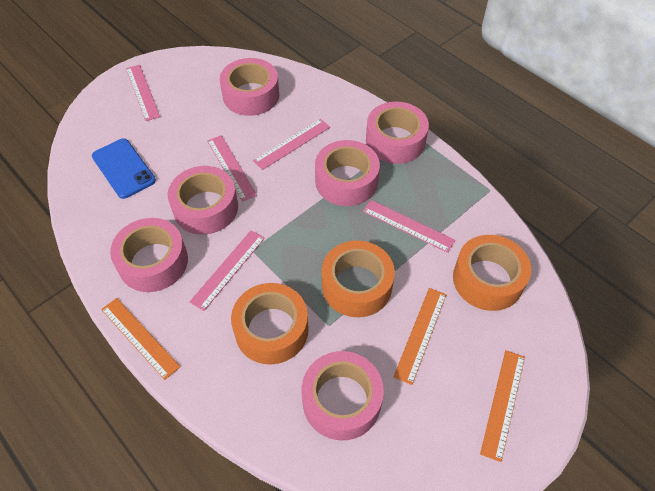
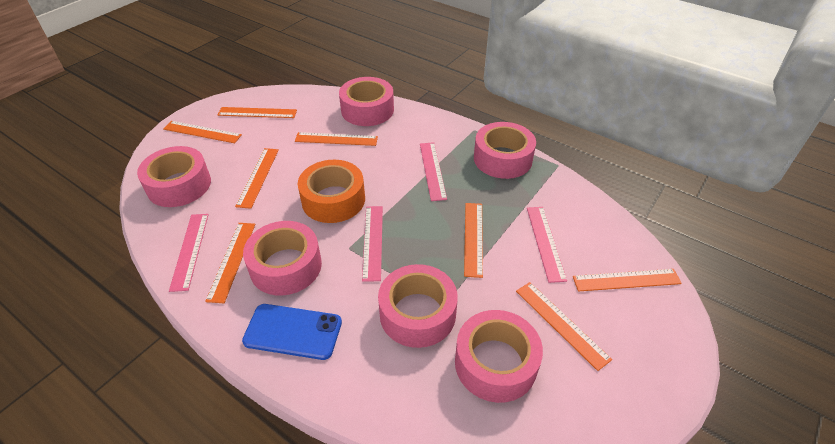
orange ruler: [101,298,180,380] [393,288,447,385] [480,350,525,462] = 3 -> [163,121,242,143] [205,223,255,303] [218,107,297,118] [235,148,279,209] [295,132,378,146] [464,203,483,278] [516,282,612,371] [573,269,682,292] = 8
orange tape: [231,283,309,365] [322,240,395,317] [453,235,531,311] = 3 -> [298,160,365,223] = 1
pink ruler: [126,65,160,121] [190,230,265,311] [207,135,257,202] [253,119,330,170] [363,200,456,253] = 5 -> [169,214,209,292] [362,206,383,282] [420,142,447,201] [527,207,567,283] = 4

